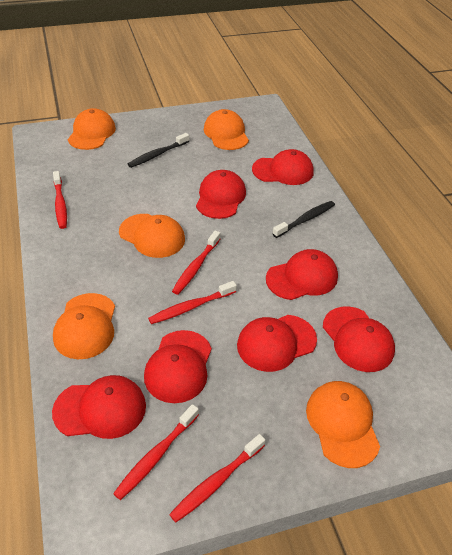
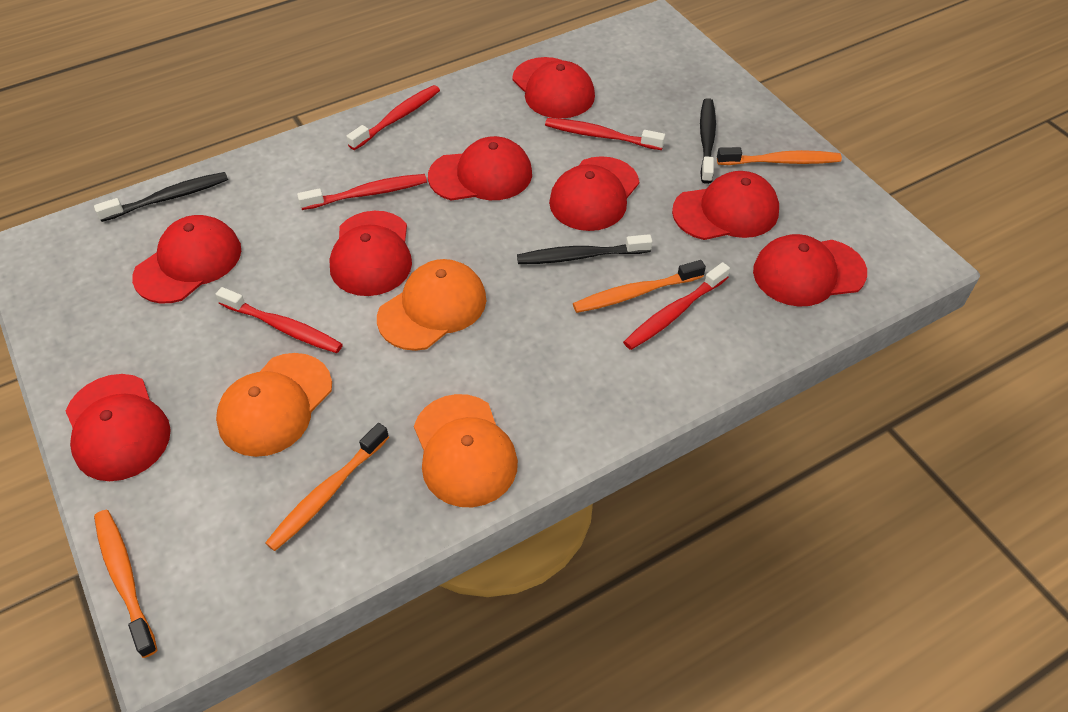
black toothbrush: [128,133,189,168] [272,201,335,238] = 2 -> [94,172,228,222] [517,234,653,264] [700,98,716,184] = 3
orange cap: [53,293,115,359] [68,108,116,150] [119,214,185,258] [204,109,249,150] [306,381,380,468] = 5 -> [216,353,332,457] [377,259,486,351] [414,394,518,507] = 3
orange toothbrush: none = 0 -> [94,510,157,658] [265,423,389,551] [573,260,706,313] [717,147,842,165] = 4
red cap: [52,375,146,439] [144,330,212,403] [196,170,246,219] [237,315,317,372] [252,149,313,185] [266,249,338,300] [323,307,395,372] = 7 -> [66,374,171,481] [132,215,241,303] [329,211,412,296] [428,136,532,201] [512,57,595,119] [549,156,639,231] [672,171,779,240] [753,234,867,307] = 8

